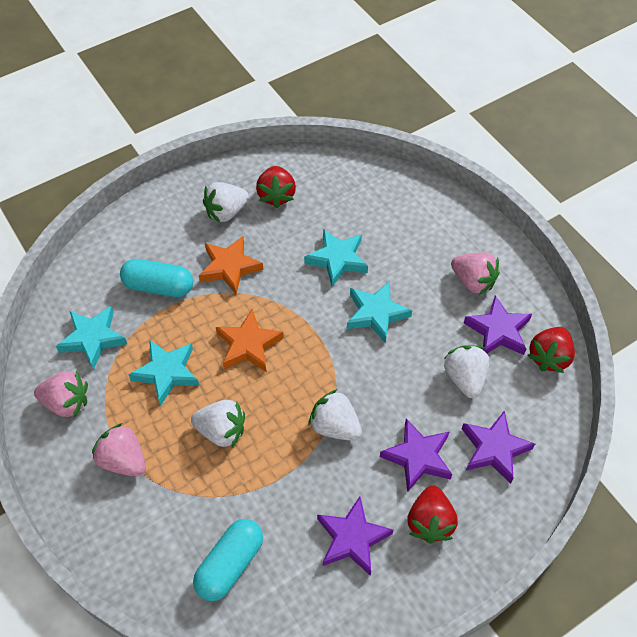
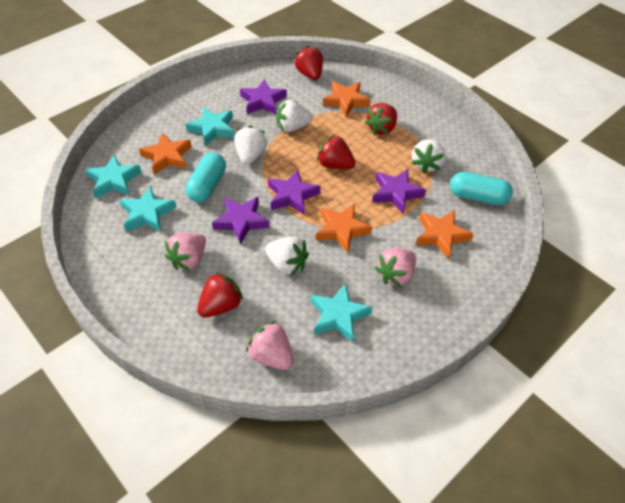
orange star: [199,236,263,294] [216,309,284,371] = 2 -> [139,132,192,175] [316,204,372,253] [323,81,371,117] [416,210,474,259] = 4
red strawberry: [256,166,296,208] [407,485,458,544] [528,327,575,373] = 3 -> [197,272,244,318] [294,46,323,80] [317,135,356,169] [365,103,397,135] = 4

